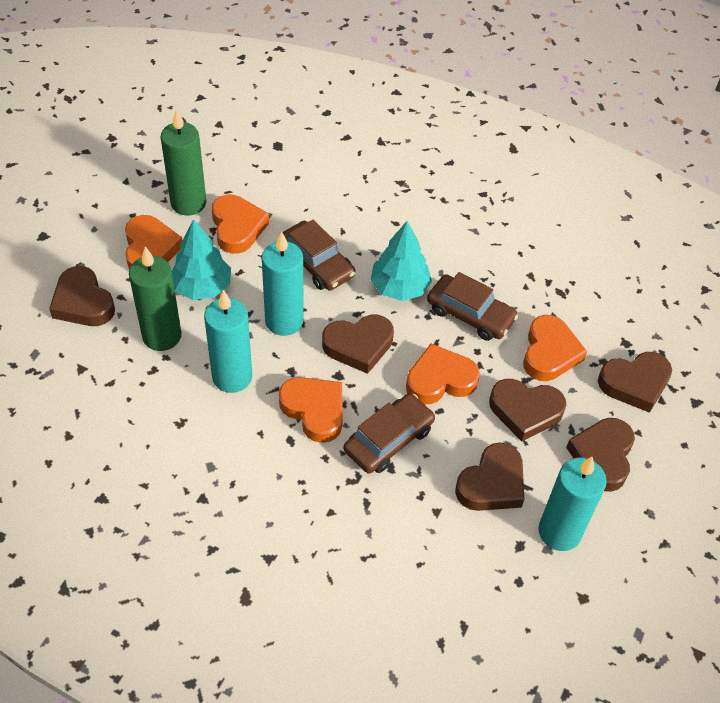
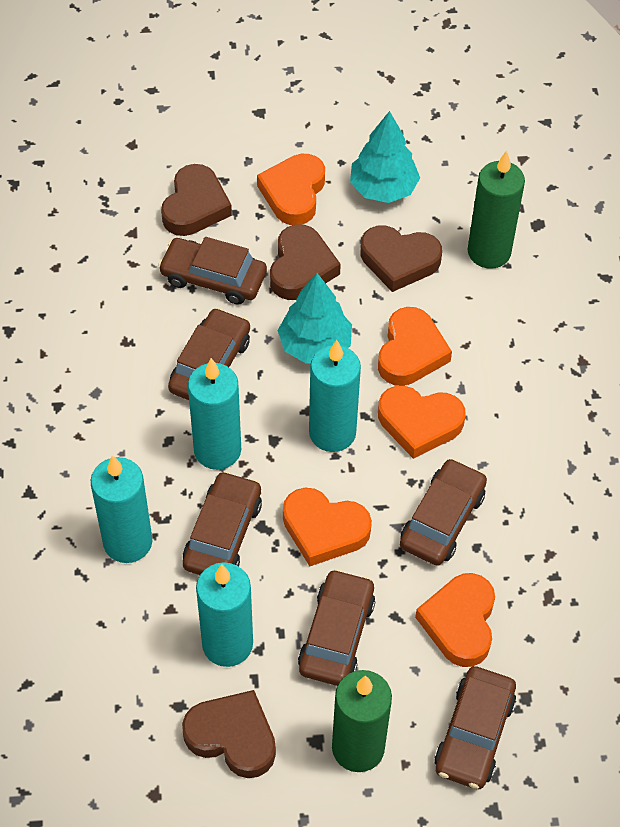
brown car: [282,220,355,290] [344,393,435,474] [427,272,518,341] = 3 -> [158,237,267,305] [168,308,250,400] [183,471,262,575] [298,569,375,686] [400,458,487,566] [434,666,516,789] = 6
brown heart: [49,266,115,326] [322,315,394,374] [455,443,524,511] [489,379,566,441] [566,418,635,492] [598,352,672,413] = 6 -> [161,164,232,236] [182,690,276,778] [270,224,341,300] [360,226,442,292] = 4
turquoise candle: [204,290,252,393] [262,231,304,336] [538,456,607,551] = 3 -> [91,455,152,563] [188,358,241,470] [196,562,253,667] [309,340,361,452] = 4

